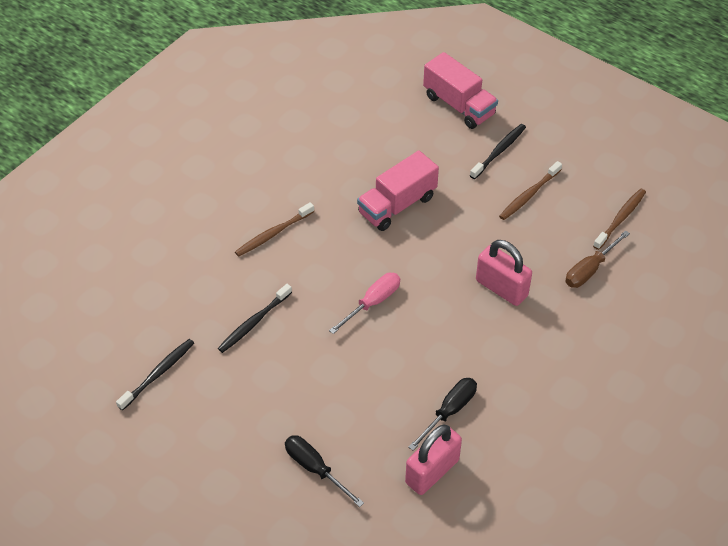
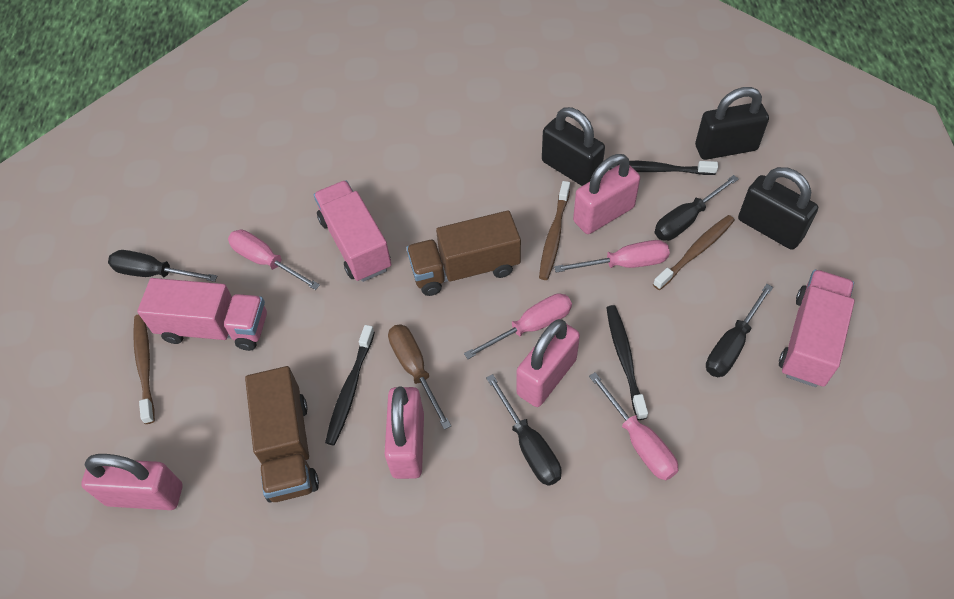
black padlock: none = 0 -> [542,107,605,186] [695,87,769,160] [738,167,818,250] = 3
black screwdriver: [285,435,364,507] [408,378,477,451] = 2 -> [108,250,218,282] [486,374,562,486] [655,175,739,241] [706,284,773,377] = 4
brown truck: none = 0 -> [245,366,319,502] [406,210,521,296] = 2
pink padlock: [405,425,462,495] [476,240,532,306] = 2 -> [81,454,182,510] [385,387,424,479] [516,319,580,407] [573,154,640,234] = 4
pink screwdriver: [329,273,400,334] = 1 -> [228,230,320,290] [464,293,572,359] [554,240,670,273] [589,372,678,480] = 4
pink truck: [357,150,439,231] [423,52,498,129] = 2 -> [137,278,267,351] [314,180,391,282] [779,270,855,387] = 3

